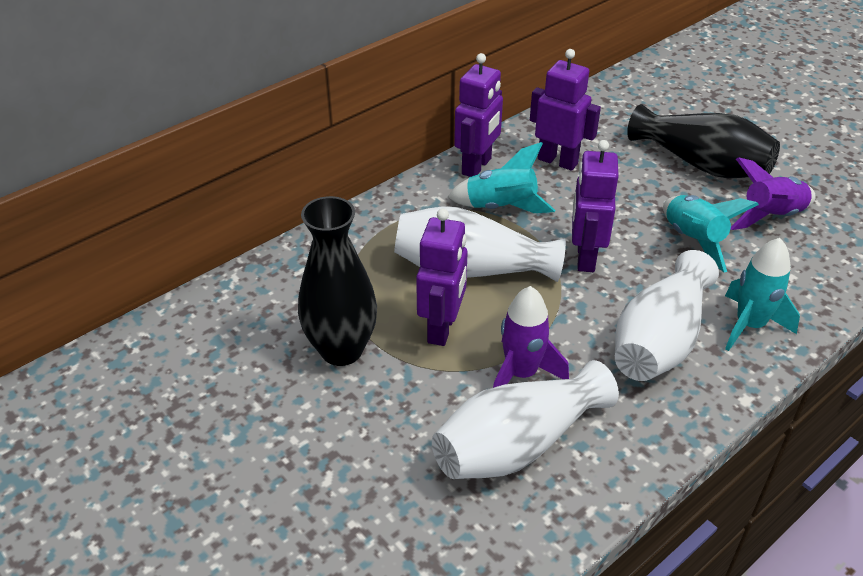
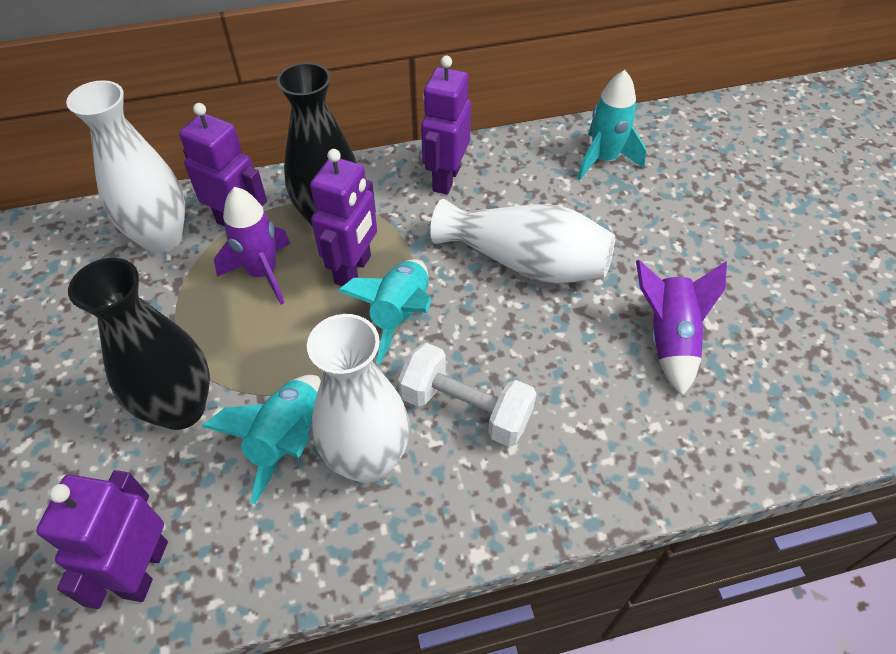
white dumbbell: none = 0 -> [398,343,537,447] = 1

